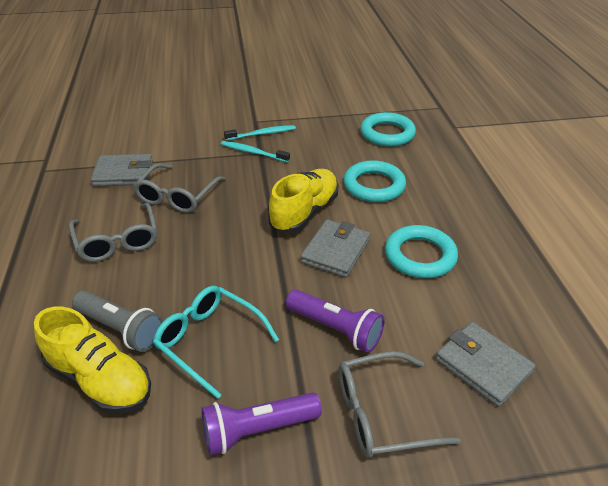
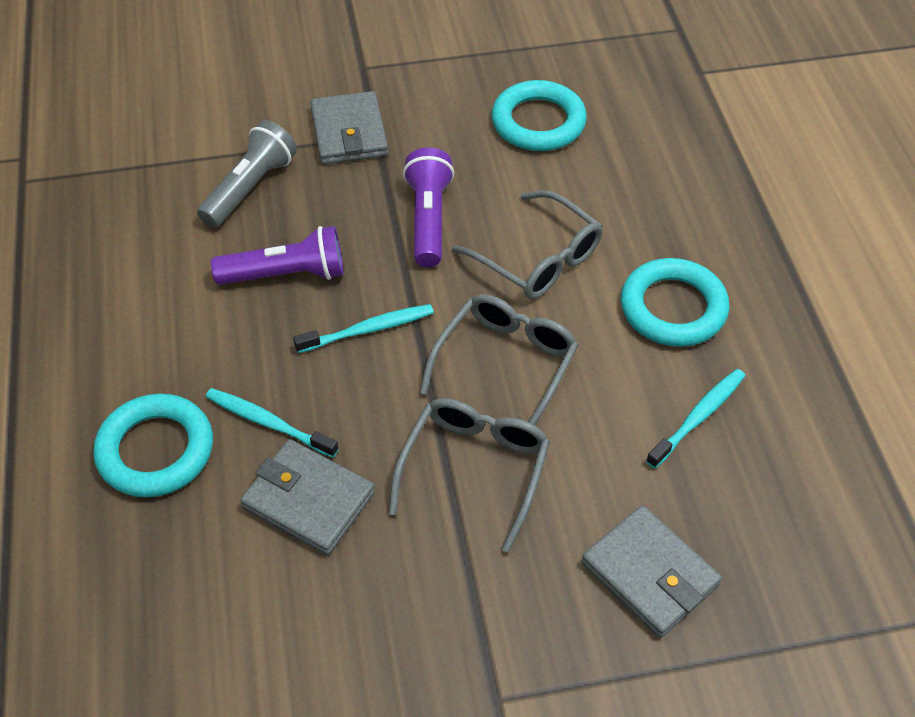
turquoise glasses: [153,286,279,399] = 1 -> none = 0
turquoise toothbrush: [221,141,290,162] [224,125,296,141] = 2 -> [206,388,339,458] [293,304,434,353] [646,369,746,469] = 3
yellow shoe: [34,307,151,414] [268,169,338,233] = 2 -> none = 0

